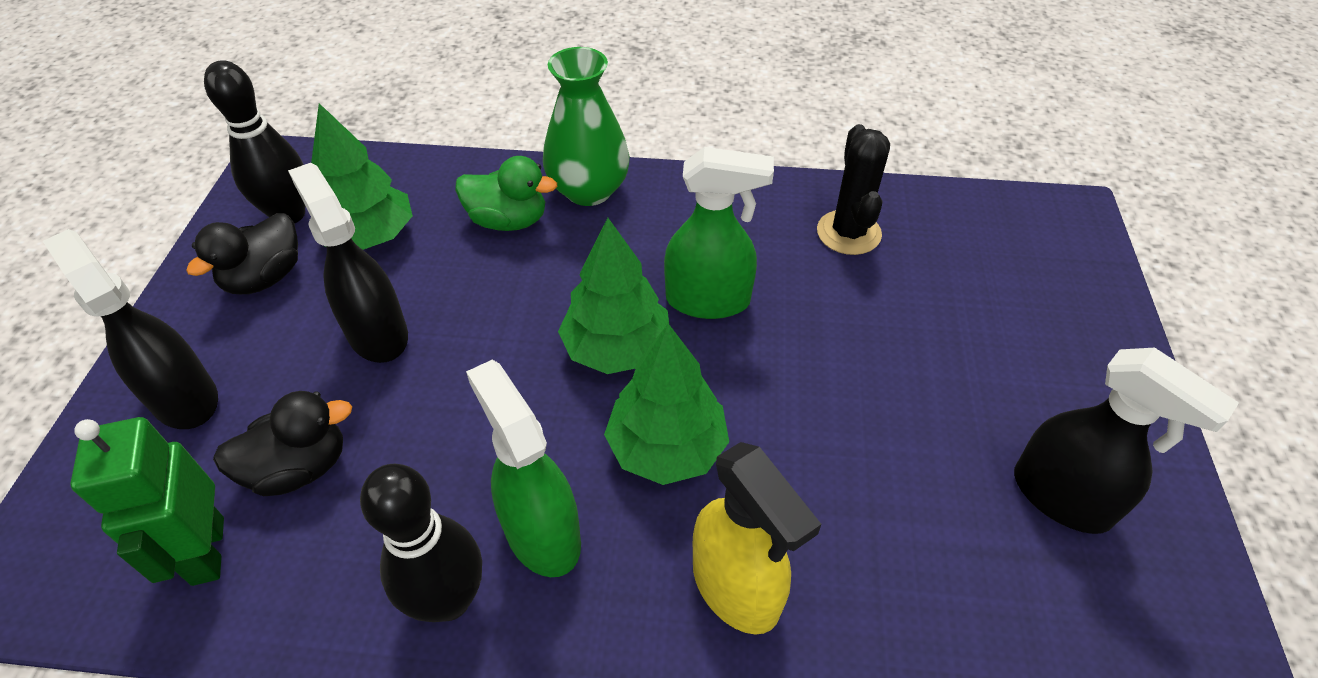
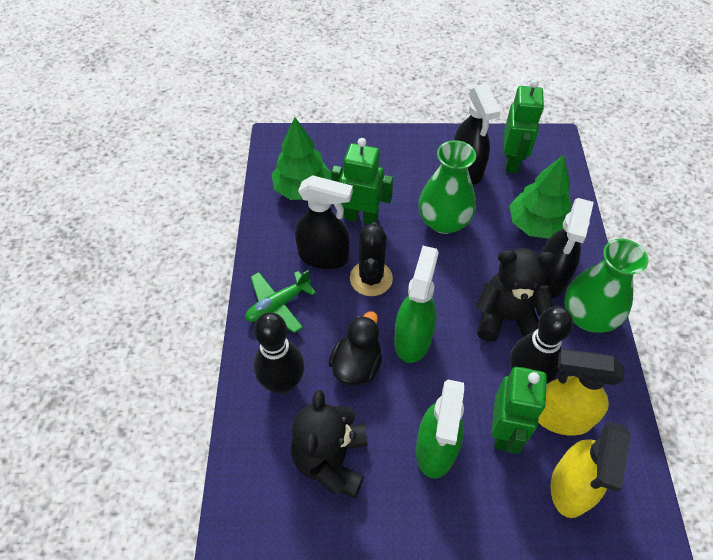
black duck: [186,213,298,294] [213,391,352,497] = 2 -> [329,311,382,386] = 1
black teddy bear: none = 0 -> [291,390,368,498] [476,248,556,342] = 2
green duck: [455,156,557,231] = 1 -> none = 0
green plane: none = 0 -> [245,270,316,333] = 1
green robot: [70,417,224,586] = 1 -> [331,138,393,224] [492,367,547,454] [504,79,544,173] = 3
green tree: [311,103,413,250] [558,218,669,374] [604,323,729,485] = 3 -> [271,117,331,200] [509,155,572,239] = 2
green vase: [543,47,630,206] = 1 -> [419,140,476,234] [564,239,648,333] = 2
yellow spray bottle: [693,442,821,635] = 1 -> [538,349,624,436] [551,421,631,518] = 2

